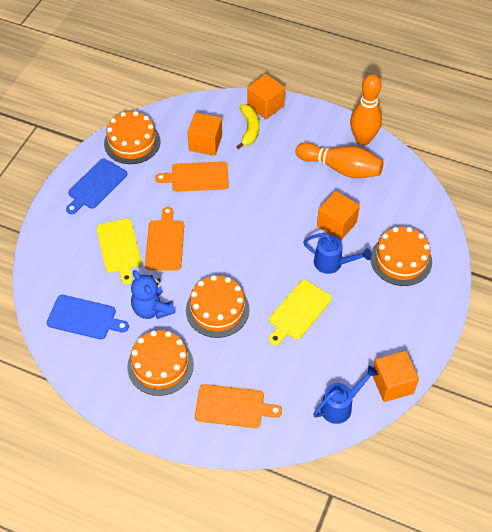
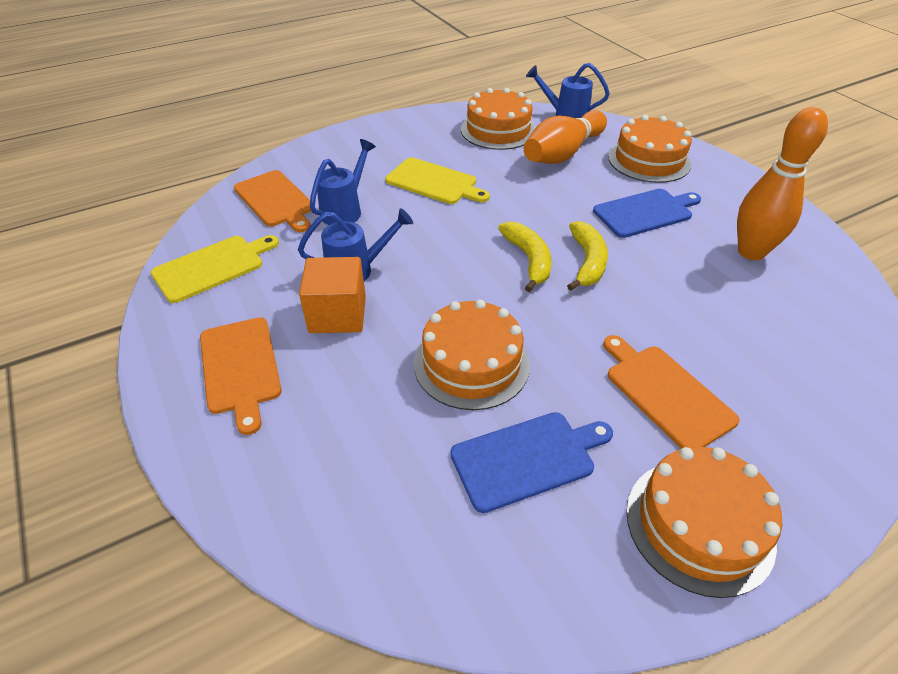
blue teddy bear: [131,270,175,319] = 1 -> none = 0
blue watering can: [303,233,372,274] [313,365,378,424] = 2 -> [298,208,413,281] [310,139,376,225] [526,63,610,118] = 3
orange cube: [187,113,222,156] [247,74,285,119] [317,191,360,241] [373,351,419,402] = 4 -> [299,257,366,333] = 1
yellow banana: [236,104,259,149] = 1 -> [498,221,552,292] [567,221,608,291] = 2

